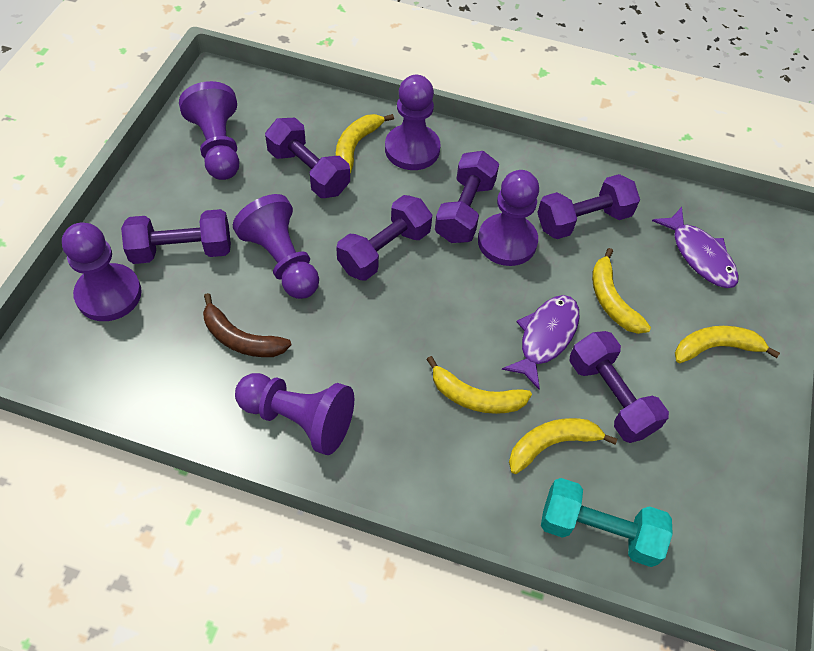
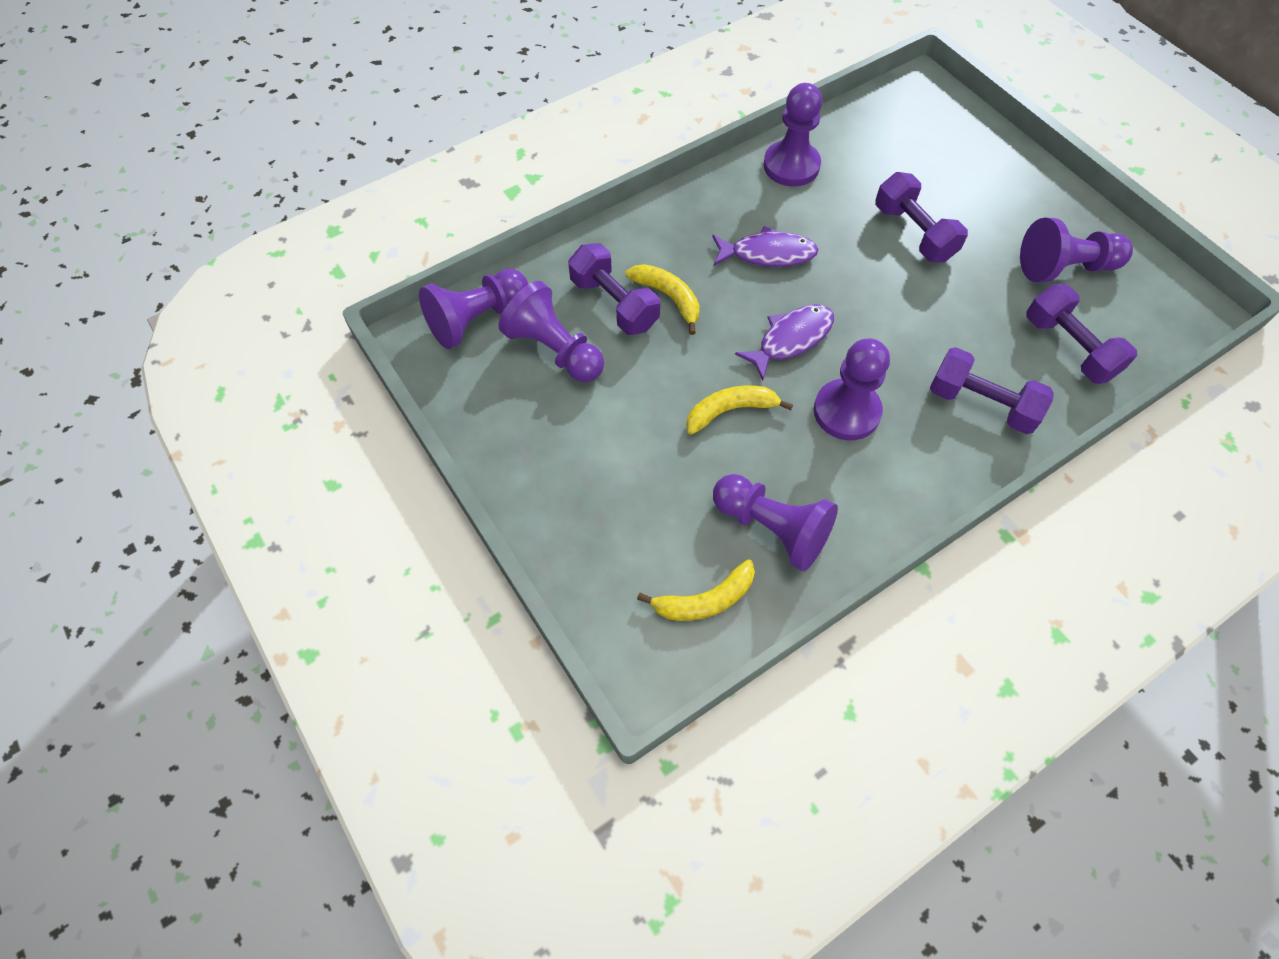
brown banana: [203,293,292,357] = 1 -> none = 0
purple dumbbell: [121,209,231,264] [265,118,350,198] [336,195,432,281] [435,151,499,243] [537,174,640,239] [570,331,669,443] = 6 -> [568,243,660,335] [875,172,968,262] [930,347,1054,434] [1026,284,1137,384] = 4
turquoise dumbbell: [541,478,673,567] = 1 -> none = 0
yellow banana: [336,114,394,173] [426,356,532,414] [509,418,617,474] [592,248,651,334] [675,326,780,363] = 5 -> [625,264,699,335] [637,559,755,621] [686,386,793,435] = 3

